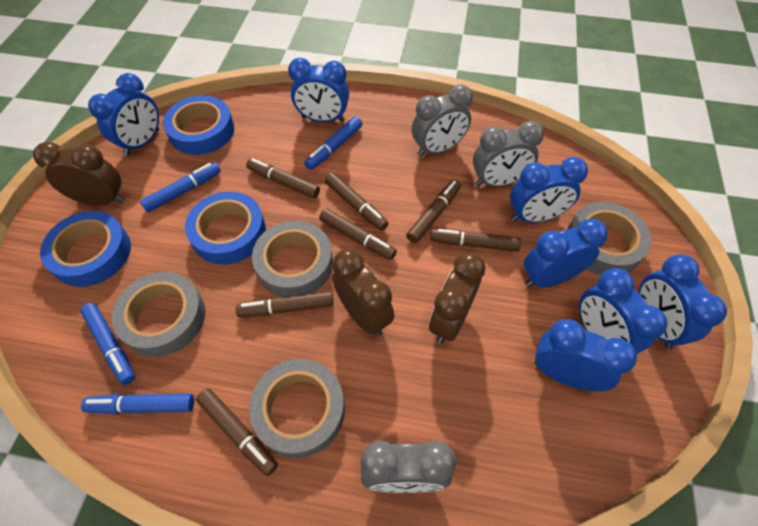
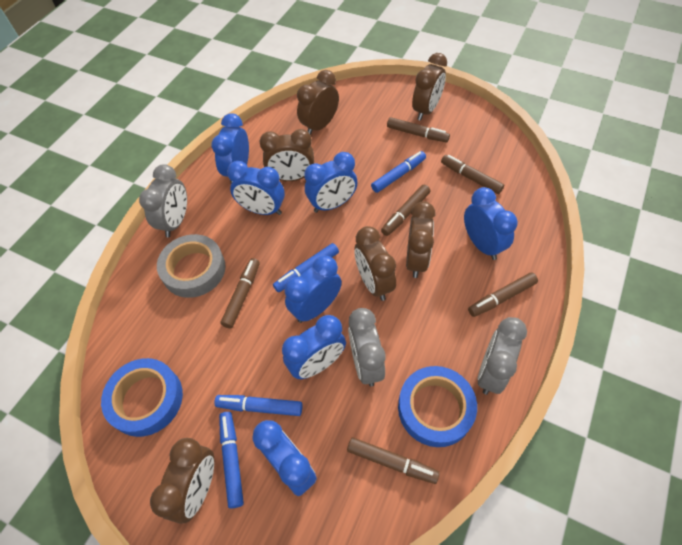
blue tape: [40,211,131,287] [163,95,234,155] [185,192,266,264] = 3 -> [101,358,183,437] [398,366,477,447] = 2
brown clock: [33,142,125,206] [332,249,394,336] [429,253,485,344] = 3 -> [150,438,214,524] [259,129,314,181] [297,70,339,135] [354,226,396,301] [406,201,436,278] [412,53,447,121] = 6
brown marker: [196,388,278,476] [235,291,334,317] [246,158,320,199] [319,208,397,260] [325,173,389,231] [406,179,461,243] [431,229,521,252] = 7 -> [221,258,260,328] [347,437,440,484] [381,185,430,236] [387,117,450,142] [441,155,504,194] [468,273,538,317] = 6
grey tape: [112,272,205,357] [249,359,345,458] [252,221,333,297] [567,202,652,275] = 4 -> [157,234,226,298] = 1

